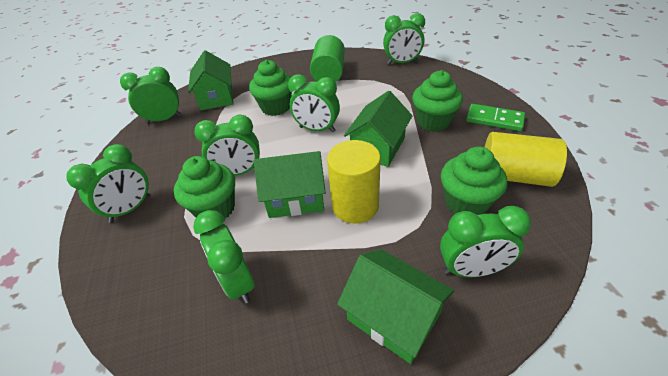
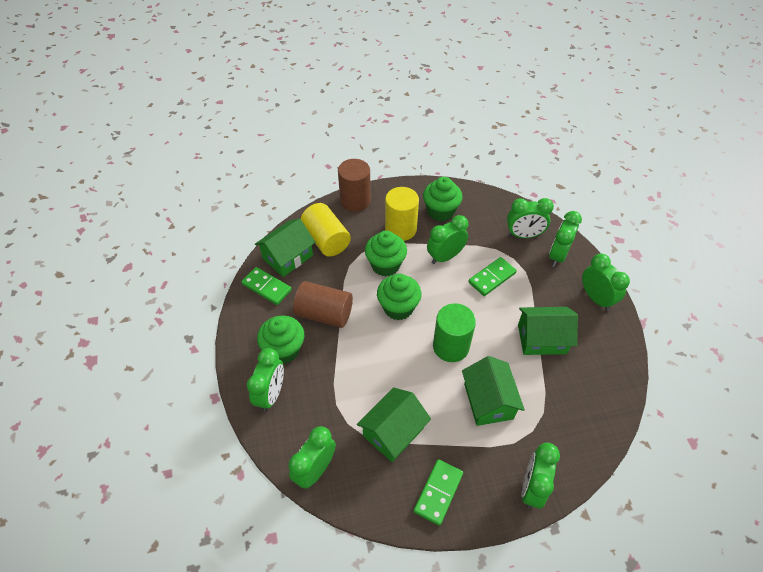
brown cylinder: none = 0 -> [293,281,353,328] [338,159,371,212] = 2
green domino: [466,104,525,131] = 1 -> [241,267,292,305] [414,459,463,526] [468,257,517,296] = 3

